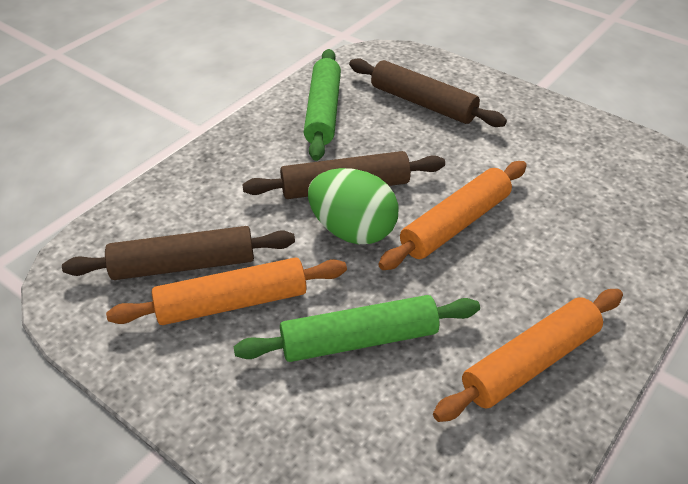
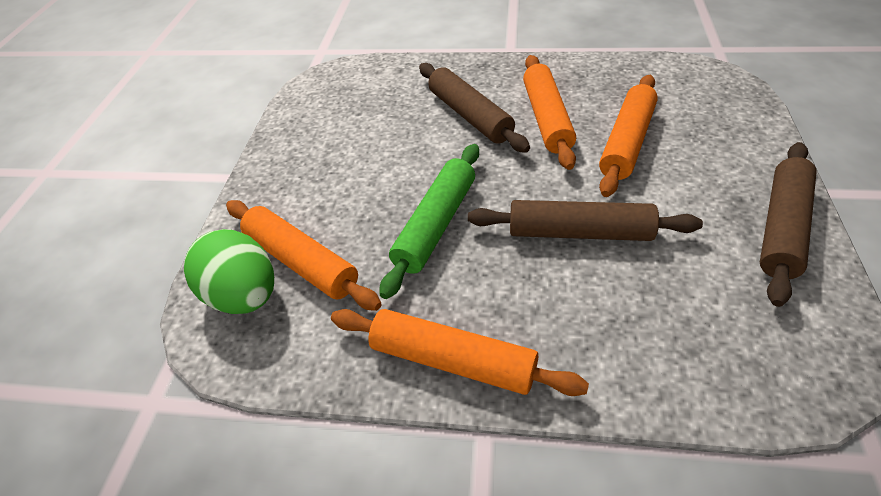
green rolling pin: [233,295,480,362] [304,49,341,161] = 2 -> [379,144,479,299] = 1
orange rolling pin: [106,257,347,325] [378,161,527,270] [433,289,623,422] = 3 -> [226,200,382,311] [331,309,589,396] [523,55,576,170] [599,75,658,197] = 4

